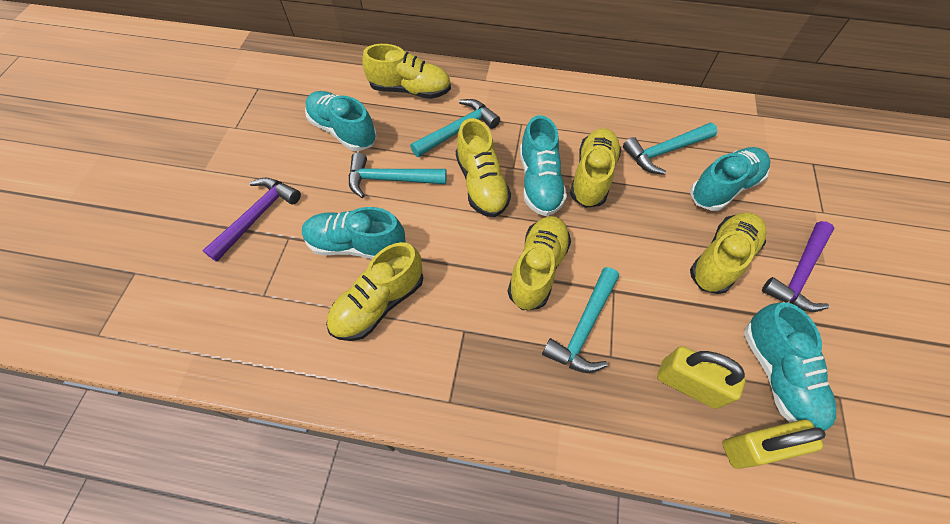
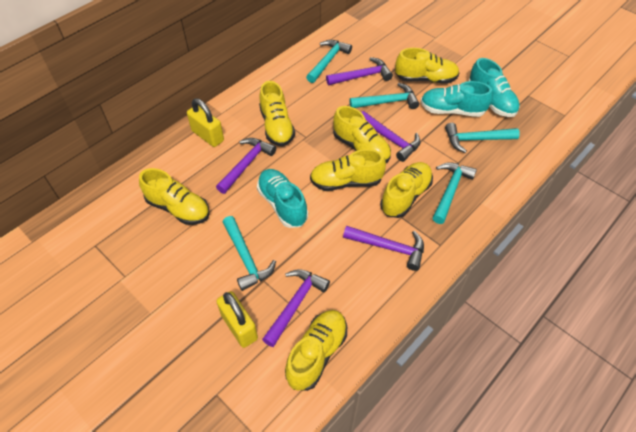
purple hammer: [202,177,301,262] [762,221,834,312] = 2 -> [216,138,276,194] [262,269,330,347] [326,57,393,85] [343,226,424,271] [361,111,421,162] = 5
turquoise hammer: [349,153,447,198] [410,99,500,157] [542,267,619,373] [623,123,718,175] = 4 -> [223,216,276,291] [306,40,352,83] [350,83,419,109] [433,162,477,224] [445,123,520,153] = 5
turquoise shoe: [302,207,405,259] [305,91,377,151] [520,115,567,216] [690,147,770,211] [744,302,836,431] = 5 -> [257,169,308,228] [420,81,493,117] [469,58,520,117] = 3
yellow shoe: [326,242,423,341] [362,44,451,99] [456,118,511,217] [508,216,571,310] [570,128,621,208] [690,213,767,294] = 6 -> [139,168,209,225] [259,81,295,146] [285,310,347,391] [310,149,386,191] [333,106,391,163] [380,162,433,218] [395,48,460,84] = 7

